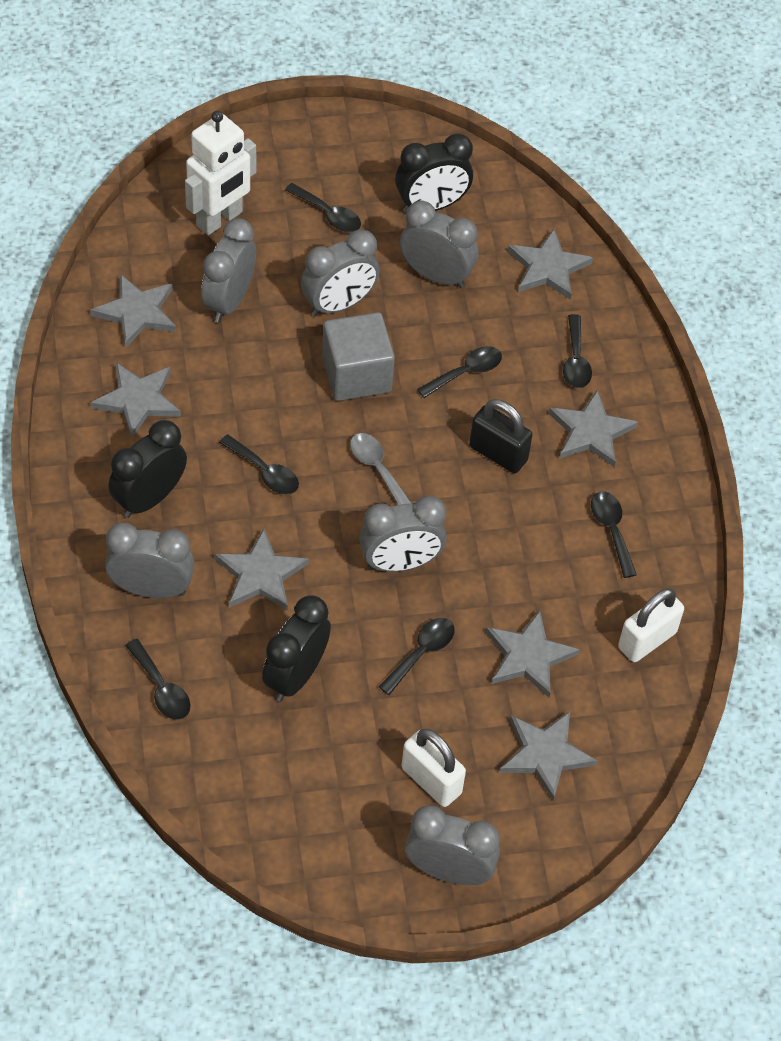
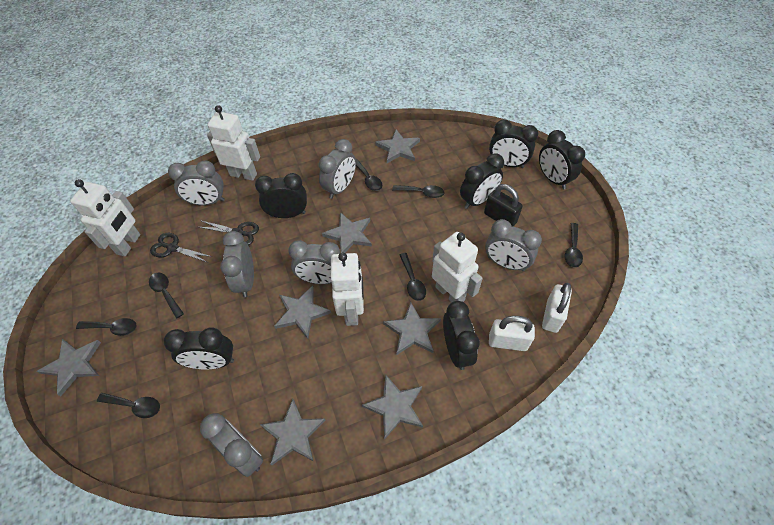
black clock: [109,420,187,518] [262,596,331,701] [395,133,473,212] = 3 -> [164,328,234,369] [255,173,307,218] [443,301,480,370] [460,154,504,209] [489,119,538,168] [539,130,585,190] = 6
black scissors: none = 0 -> [150,233,212,262] [199,220,259,245] = 2
grey cube: [322,312,395,401] = 1 -> none = 0
grey spoon: [350,433,411,505] = 1 -> none = 0
white robot: [185,111,256,235] = 1 -> [70,179,140,256] [207,105,260,181] [331,252,364,326] [432,232,483,302] = 4

